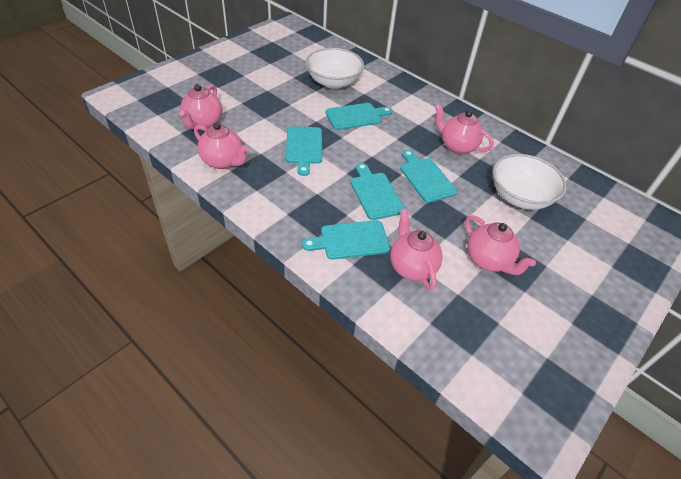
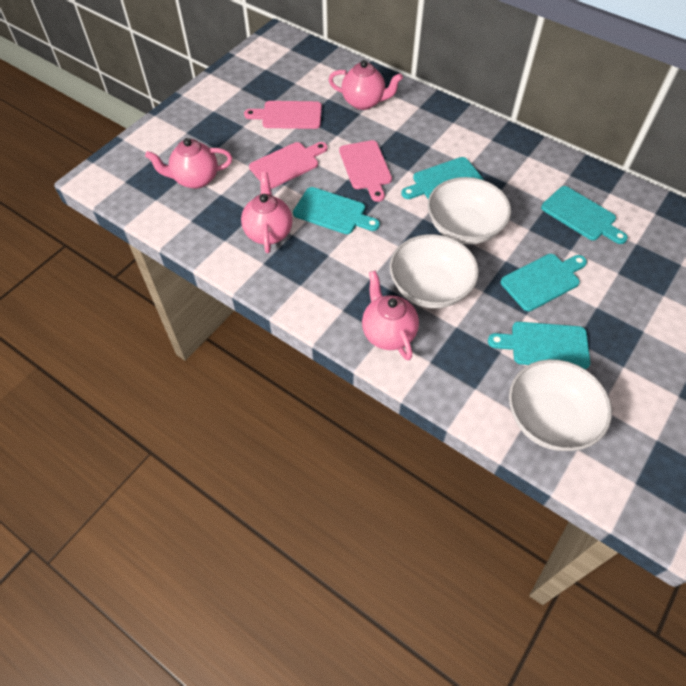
pink cutting board: none = 0 -> [244,101,322,129] [249,142,327,189] [339,140,392,202] = 3
pink teapot: [179,84,222,129] [194,122,249,169] [390,209,443,290] [435,104,494,154] [465,215,536,275] = 5 -> [145,138,232,189] [241,172,293,253] [329,60,403,110] [362,271,419,360] = 4
white bowl: [305,48,364,89] [493,154,567,210] = 2 -> [390,234,479,309] [428,177,511,245] [509,359,612,451] = 3

